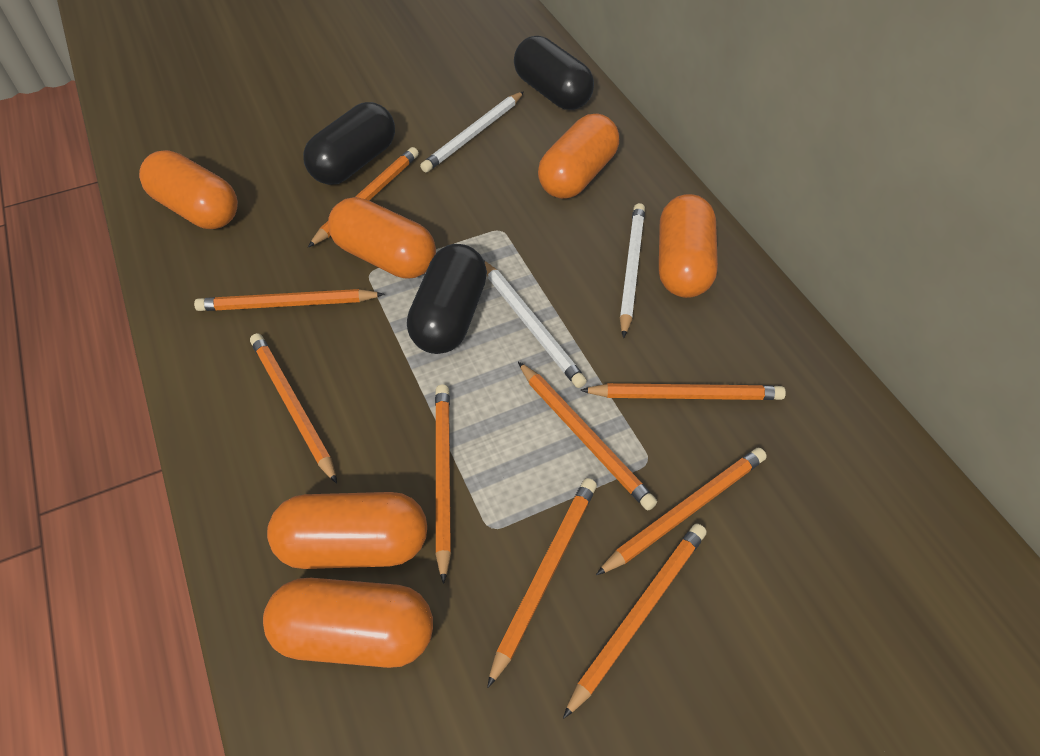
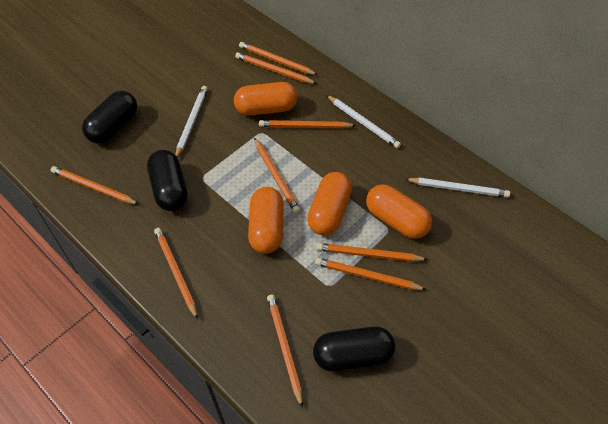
orange capsule: [139,150,238,229] [263,578,433,668] [267,492,427,569] [328,197,436,279] [538,114,619,199] [659,194,718,298] = 6 -> [234,82,297,116] [248,187,284,254] [307,172,352,235] [366,185,432,239] = 4

